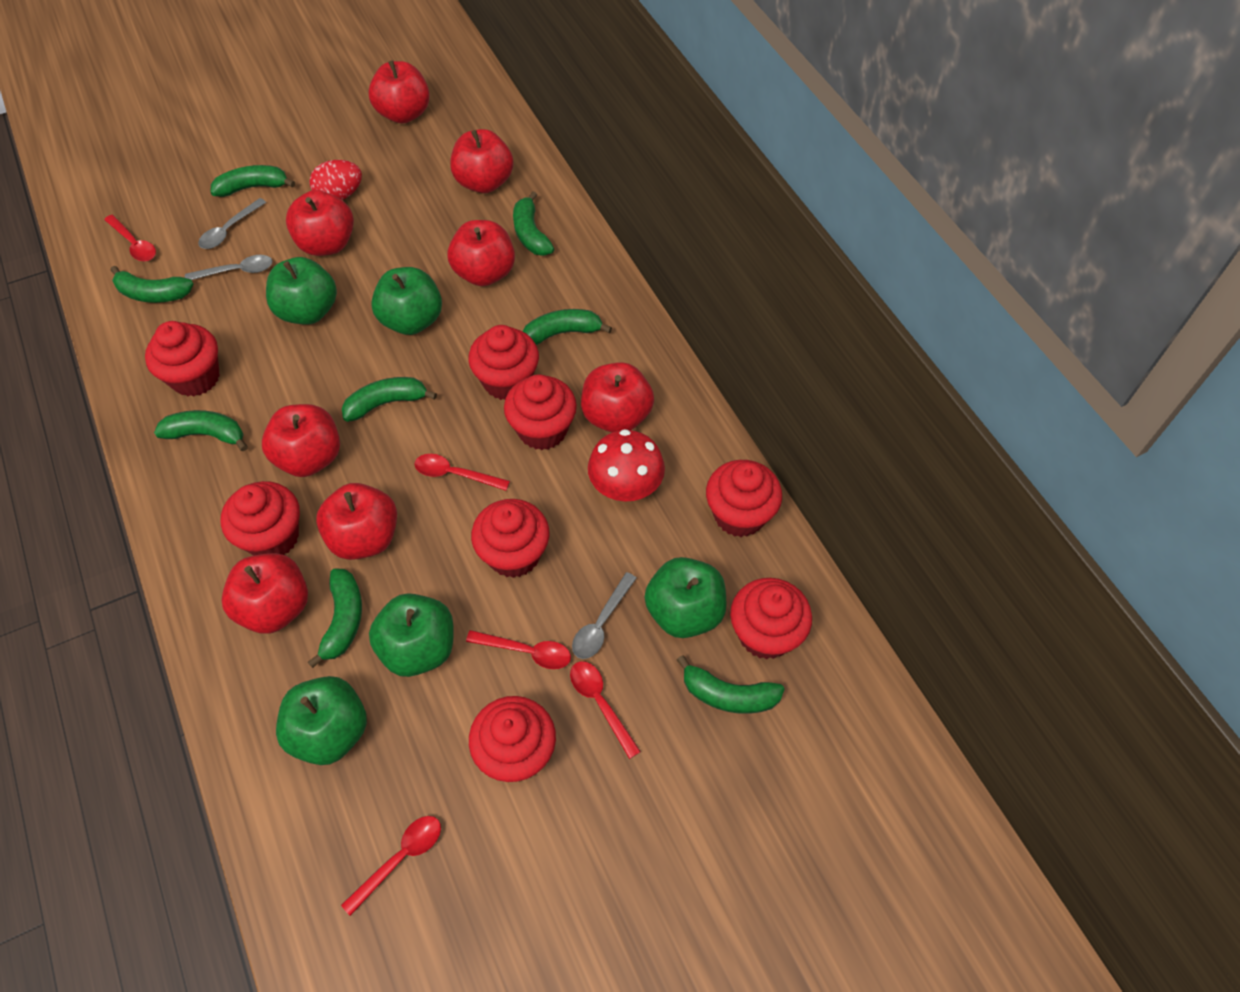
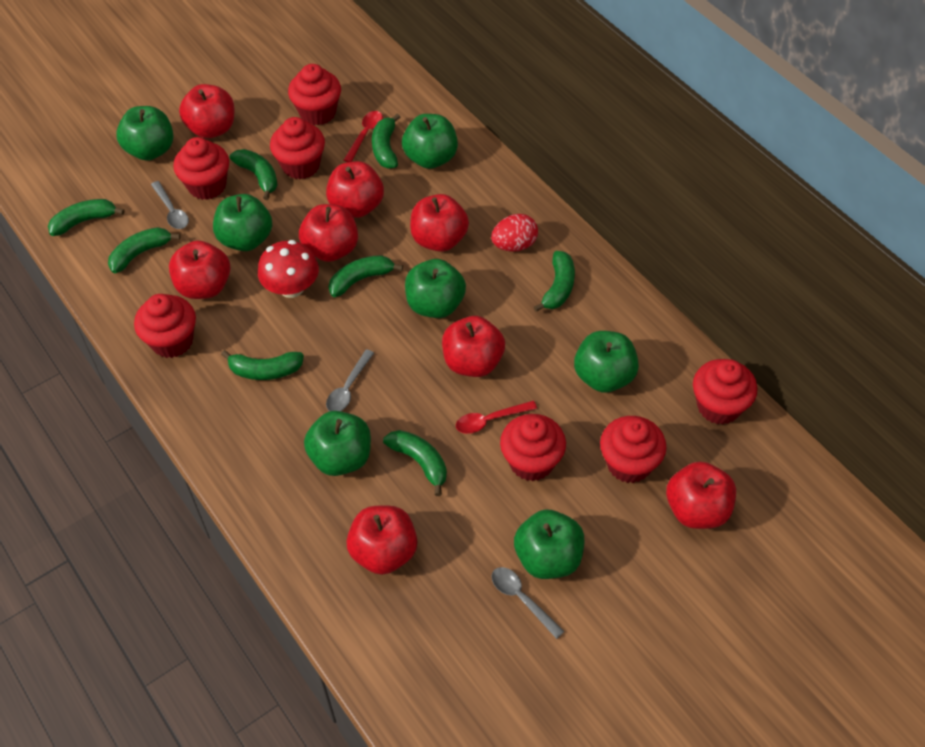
green apple: [266,257,337,325] [276,676,367,765] [369,593,454,677] [371,267,442,335] [645,557,727,638] = 5 -> [116,106,173,161] [213,194,272,251] [304,411,371,476] [402,114,458,169] [405,259,466,318] [514,509,584,579] [574,331,639,393] = 7
red cupcake: [145,321,220,397] [221,481,300,555] [468,325,539,400] [469,696,556,782] [471,499,549,578] [504,374,577,450] [706,460,782,537] [730,578,812,659] = 8 -> [134,294,196,358] [173,137,229,200] [270,117,325,179] [288,64,341,126] [500,414,566,481] [600,416,666,483] [693,359,757,425] = 7
red spoon: [104,215,156,261] [341,816,441,916] [414,454,510,491] [466,630,571,669] [570,661,641,759] = 5 -> [344,111,383,162] [456,401,537,434] = 2

